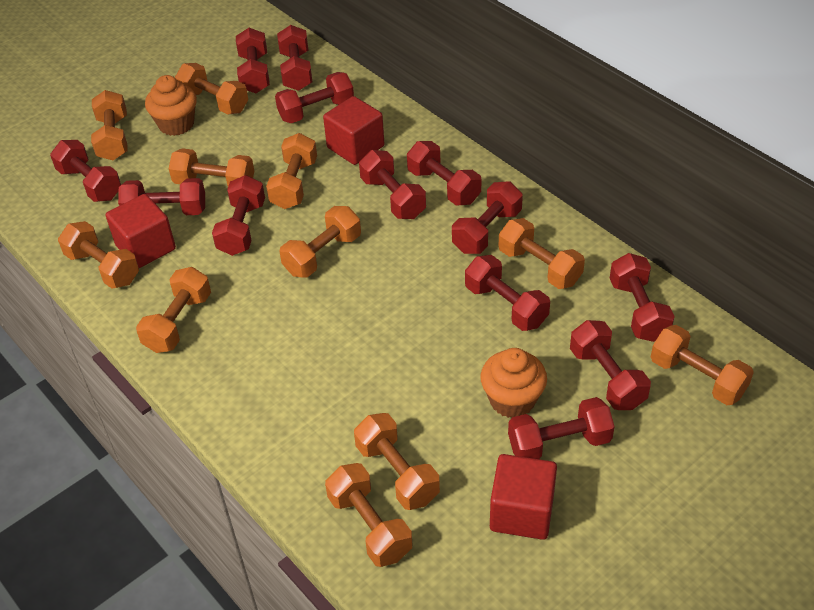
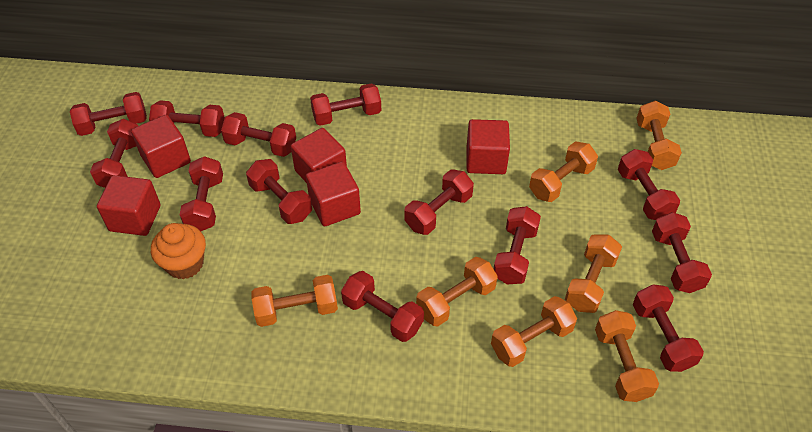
orange cupcake: [145,75,197,136] [480,348,547,418] = 2 -> [151,223,206,279] = 1
orange dumbbell: [58,221,139,289] [91,90,128,160] [136,267,211,353] [169,148,254,186] [175,63,248,114] [266,133,317,209] [279,206,361,278] [325,463,412,567] [354,413,440,510] [499,218,585,289] [651,325,754,405] = 11 -> [251,275,338,327] [416,257,498,326] [491,296,577,367] [529,141,598,202] [565,234,622,313] [595,310,659,402] [636,101,682,170] = 7
red cube: [106,194,176,268] [323,96,384,165] [490,454,557,540] = 3 -> [97,175,160,236] [131,115,191,178] [291,128,347,183] [306,162,361,227] [467,119,510,174] = 5

